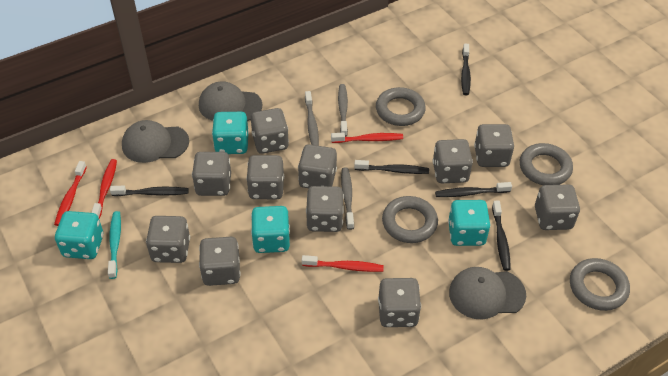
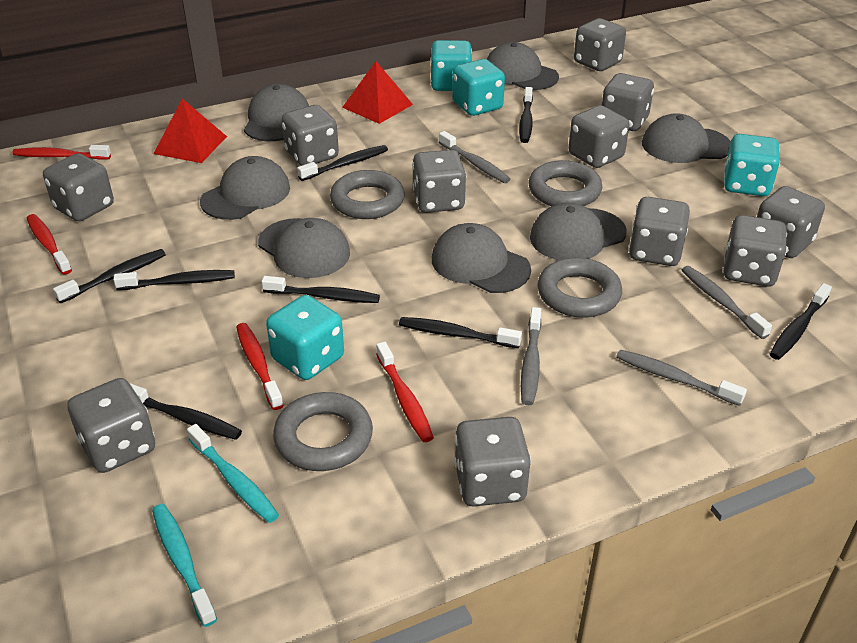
black toothbrush: [110,186,189,196] [354,160,429,174] [435,182,512,197] [461,44,471,95] [492,201,511,271] = 5 -> [53,249,166,303] [113,270,235,290] [129,383,242,440] [261,276,380,303] [297,145,388,181] [399,317,522,348] [519,87,533,143] [770,283,832,360] = 8
grey cap: [122,120,189,163] [199,81,262,121] [449,267,526,319] = 3 -> [200,156,290,220] [244,84,309,141] [258,218,350,278] [432,223,531,293] [487,42,559,90] [530,203,627,260] [642,113,731,163] = 7
grey toothbrush: [305,91,319,146] [338,84,348,137] [341,167,354,230] = 3 -> [439,131,510,183] [521,307,542,405] [616,349,747,406] [682,266,772,339] = 4
red pyramid: none = 0 -> [154,99,227,163] [342,61,413,124] = 2
turquoise toothbrush: [108,211,121,279] = 1 -> [152,504,217,627] [187,424,279,523] = 2

